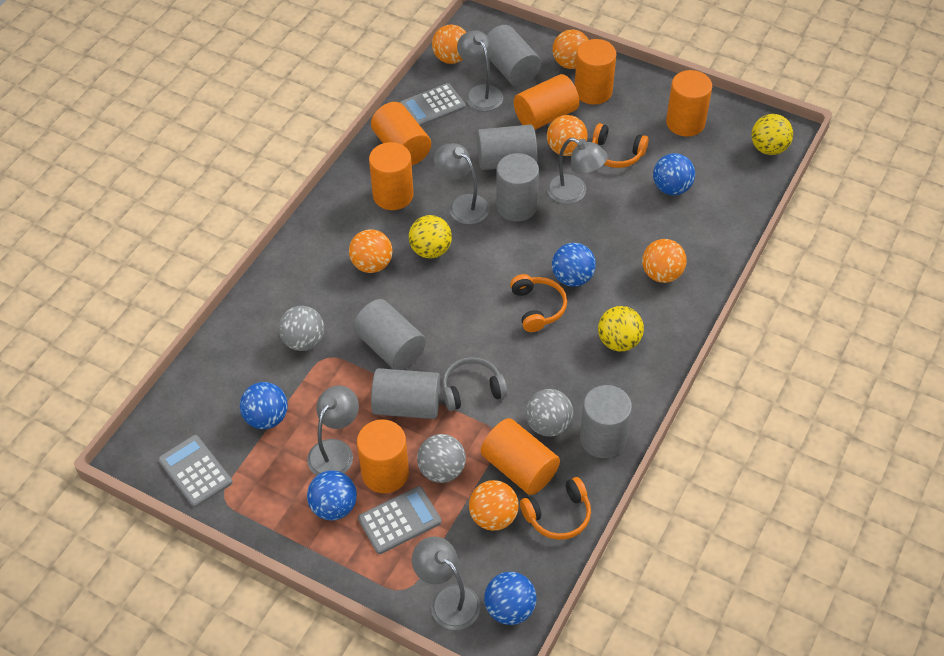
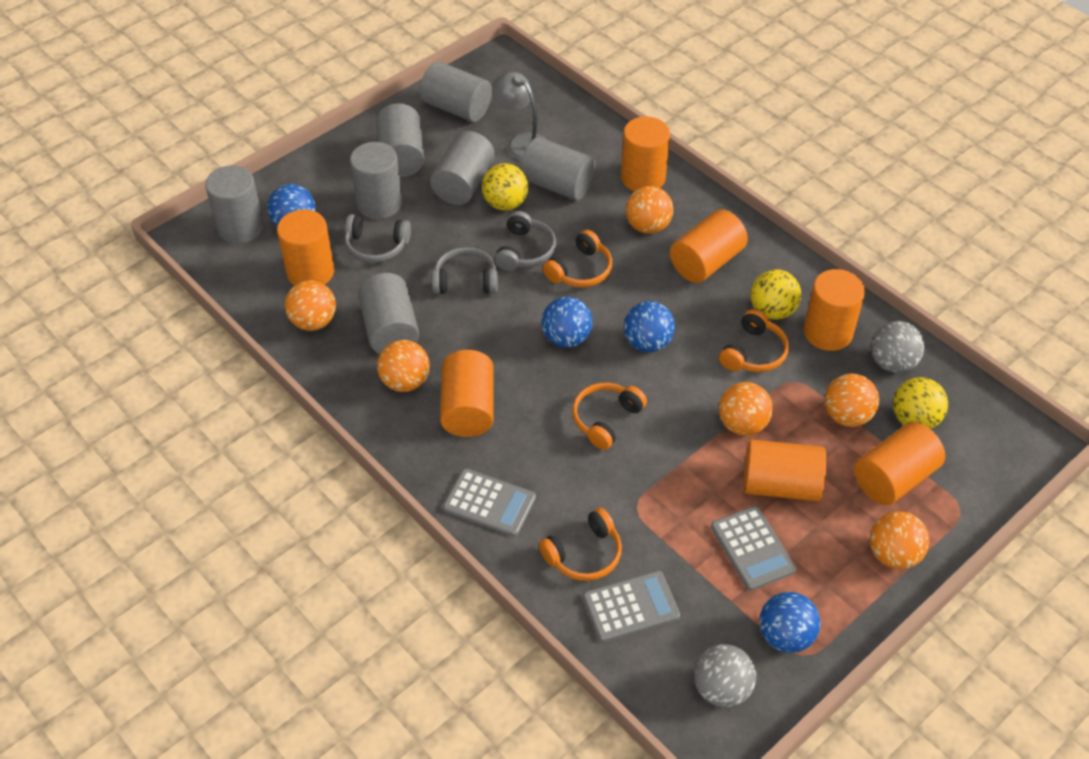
blue ball: [240,382,288,429] [307,470,357,521] [484,572,537,625] [552,243,596,287] [653,153,695,195] = 5 -> [267,184,316,226] [541,297,593,348] [624,301,675,352] [759,592,821,653] = 4
grey ball: [279,306,324,351] [417,434,466,483] [526,389,573,437] = 3 -> [694,644,756,708] [871,321,925,373] = 2
grey cylinder: [353,299,426,370] [371,368,441,419] [477,125,537,170] [487,25,541,86] [496,153,539,222] [580,385,632,458] = 6 -> [205,165,264,244] [350,142,402,219] [358,273,419,354] [376,103,424,177] [420,61,492,122] [430,131,495,205] [520,137,595,200] = 7
grey headphones: [442,357,508,411] = 1 -> [345,214,411,263] [432,247,498,294] [495,211,556,271] = 3
grey lamp: [307,385,359,475] [412,536,480,630] [434,143,489,224] [457,30,503,111] [547,138,608,204] = 5 -> [492,72,547,161] = 1
orange headphones: [510,274,567,332] [520,477,591,540] [592,123,649,168] = 3 -> [539,508,622,581] [543,230,612,288] [572,383,647,450] [719,309,789,372] = 4

